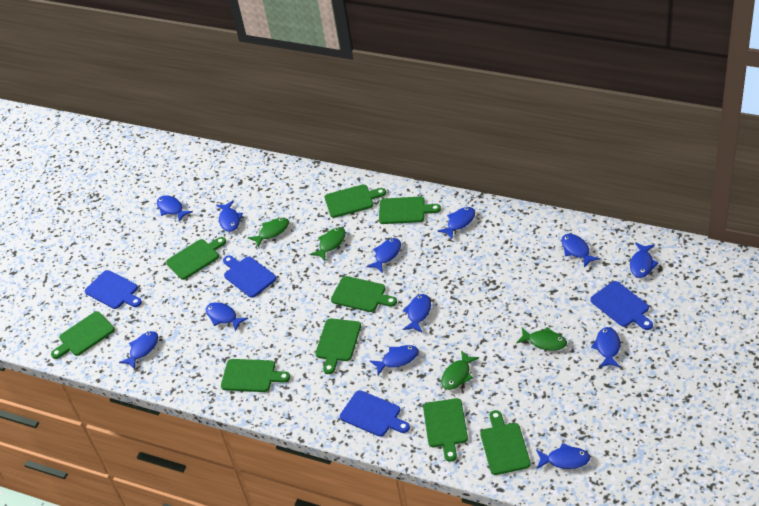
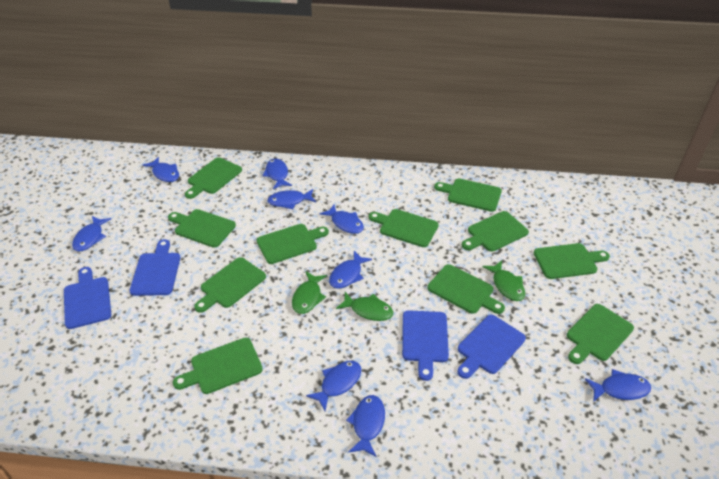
blue fish: [119,331,158,370] [157,195,193,222] [206,302,248,332] [216,200,243,232] [366,238,401,273] [370,345,419,375] [403,294,431,332] [437,207,475,239] [536,443,590,469] [561,234,600,268] [591,327,621,368] [630,242,659,278] = 12 -> [72,216,111,251] [143,157,179,182] [262,159,292,189] [267,189,316,209] [306,361,361,411] [319,204,364,234] [329,251,372,289] [346,395,385,457] [585,369,651,401] = 9
green cutting board: [51,311,115,359] [166,237,226,280] [221,359,290,392] [315,318,361,374] [325,184,386,218] [331,276,397,312] [379,197,441,224] [423,398,468,462] [480,410,531,475] = 9 -> [168,209,236,248] [173,337,263,394] [185,157,242,199] [194,257,266,313] [257,224,329,264] [369,209,439,247] [427,264,505,314] [434,178,502,212] [462,211,529,252] [534,243,610,279] [567,304,634,364] = 11
green fish: [248,218,289,248] [310,227,346,261] [441,350,479,390] [516,327,567,351] = 4 -> [292,271,327,314] [336,292,393,321] [483,260,525,301] = 3

